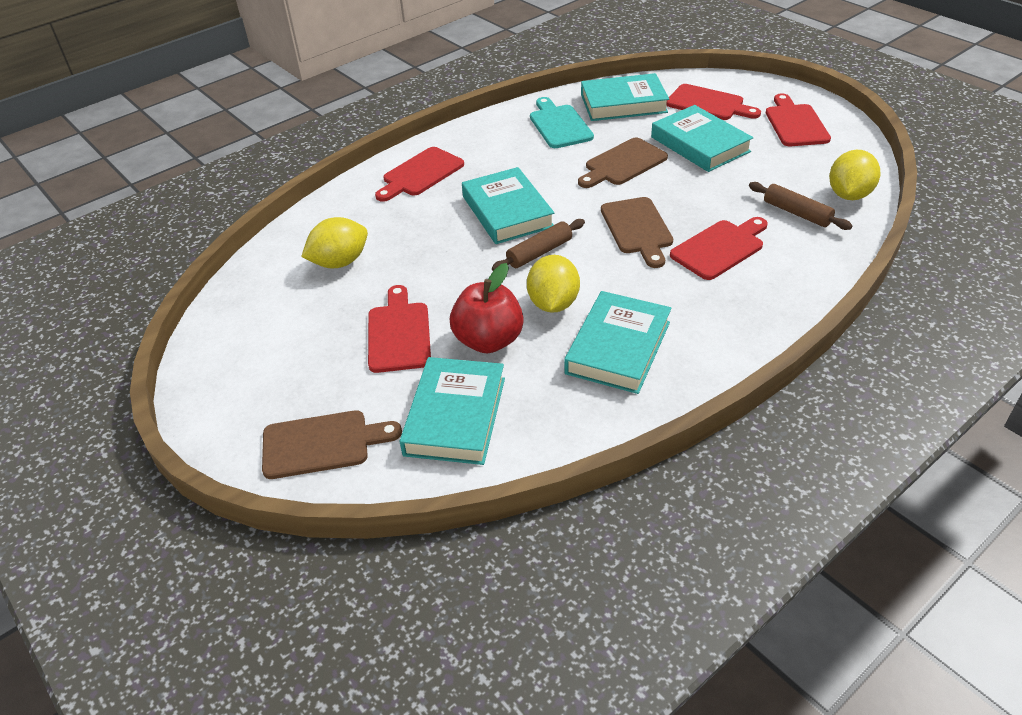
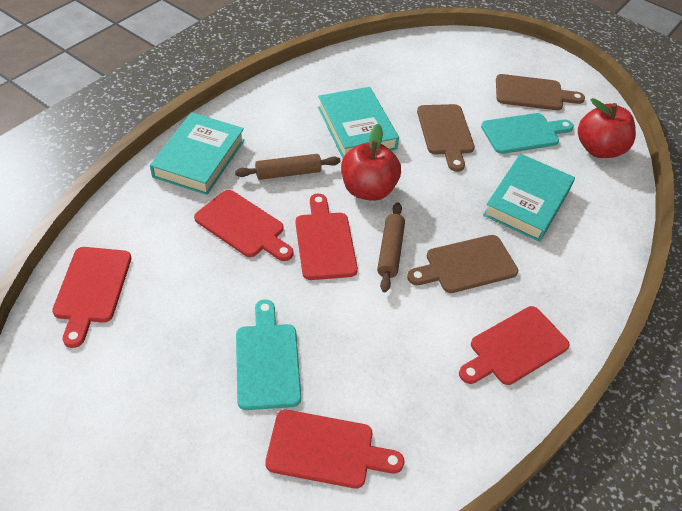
red apple: [450,263,524,353] = 1 -> [341,124,401,201] [578,98,636,158] = 2
turquoise book: [400,357,505,465] [462,167,554,244] [564,291,672,394] [581,73,669,121] [651,105,753,172] = 5 -> [150,112,244,195] [318,87,399,158] [483,154,575,242] = 3
turquoise cutting board: [530,97,594,148] = 1 -> [236,299,301,410] [481,113,574,154] = 2
yellow lemon: [301,217,368,268] [527,255,580,313] [829,150,881,200] = 3 -> none = 0

